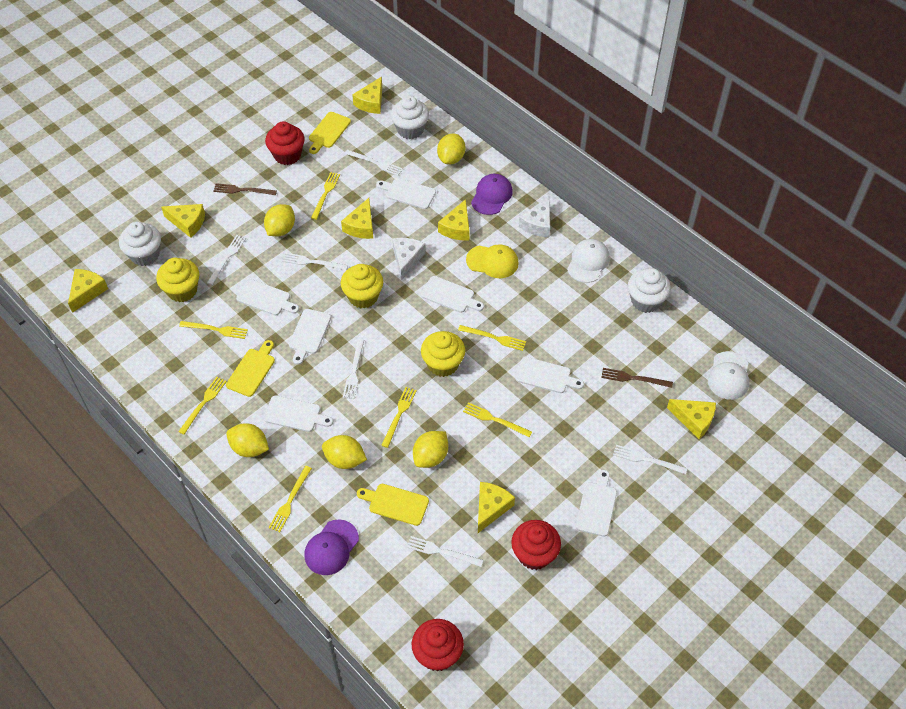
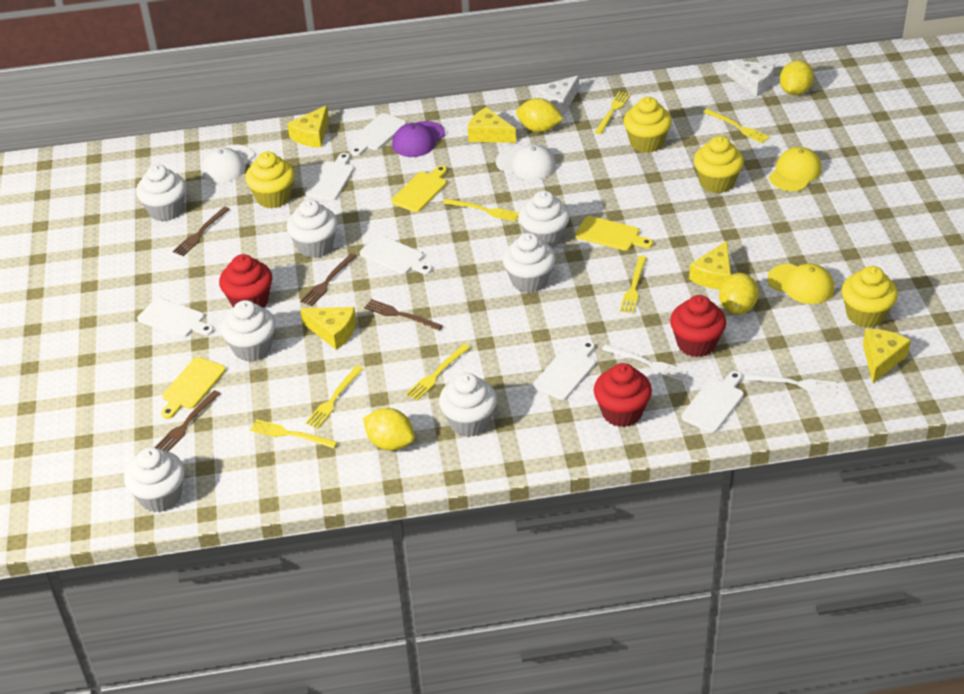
brown fork: [213,183,277,195] [601,368,673,388] = 2 -> [155,390,221,452] [173,207,230,256] [300,253,357,306] [364,299,443,331] = 4
purple cap: [305,520,359,575] [471,174,513,215] = 2 -> [392,121,445,157] = 1
white cupcake: [119,222,161,266] [391,96,429,139] [628,268,671,313] = 3 -> [124,447,185,513] [136,164,186,221] [221,300,276,362] [287,199,338,258] [439,373,497,437] [503,233,555,293] [518,191,570,248] = 7
white cutting board: [236,279,299,316] [264,396,333,432] [289,309,331,365] [376,178,436,209] [421,276,484,313] [516,357,584,393] [576,470,617,537] = 7 -> [137,298,214,337] [305,153,354,201] [351,113,406,156] [360,235,432,274] [533,341,595,400] [681,371,744,433] = 6
white fork: [207,235,246,285] [282,253,348,270] [343,339,364,399] [345,150,403,176] [407,536,484,567] [613,445,687,474] = 6 -> [602,344,687,381] [745,374,837,394] = 2
yellow cap: [466,244,519,278] = 1 -> [767,263,834,304] [769,147,822,191] = 2
yellow cheese: [68,269,108,313] [161,204,205,238] [341,198,373,239] [352,77,382,114] [438,199,470,240] [478,482,515,533] [667,399,716,439] = 7 -> [287,105,329,148] [300,307,356,350] [468,107,516,143] [689,241,731,290] [863,329,911,383] = 5
yellow cupcake: [156,258,199,302] [341,264,383,309] [421,331,465,377] = 3 -> [245,152,295,208] [623,97,672,153] [694,136,744,193] [842,266,898,328] = 4
yellow lemon: [226,423,269,457] [264,204,295,236] [322,435,367,469] [413,431,448,468] [437,134,465,164] = 5 -> [363,408,415,451] [516,98,563,132] [719,273,759,315] [780,60,814,95] = 4

